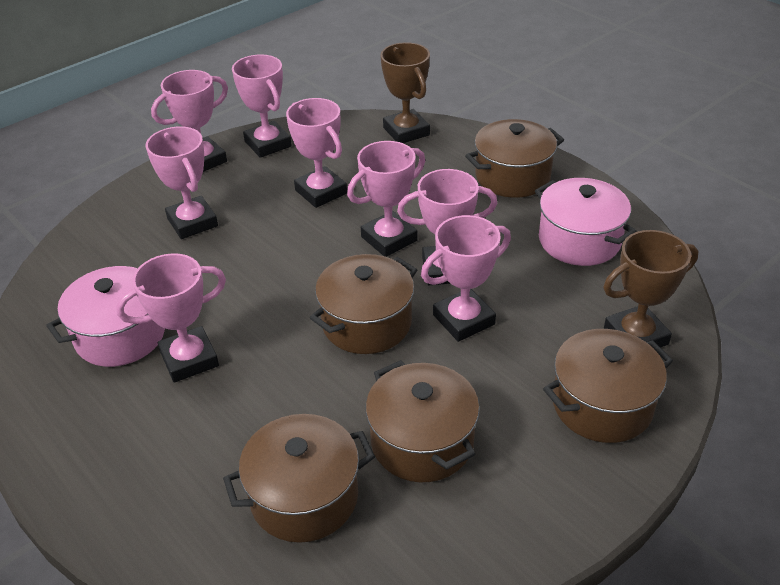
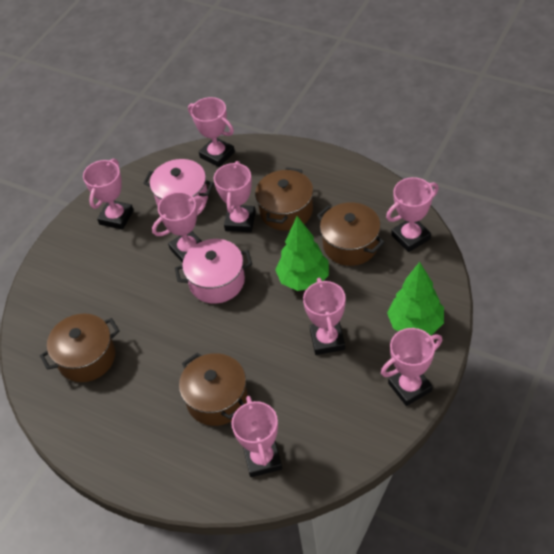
brown pot: [223,414,375,543] [310,254,417,354] [366,360,480,483] [465,119,564,198] [543,329,673,443] = 5 -> [40,314,120,382] [179,353,248,426] [255,167,313,231] [317,202,385,266] = 4
brown trophy: [380,42,430,143] [603,230,698,348] = 2 -> none = 0
green tree: none = 0 -> [275,216,329,291] [387,262,444,336] = 2

